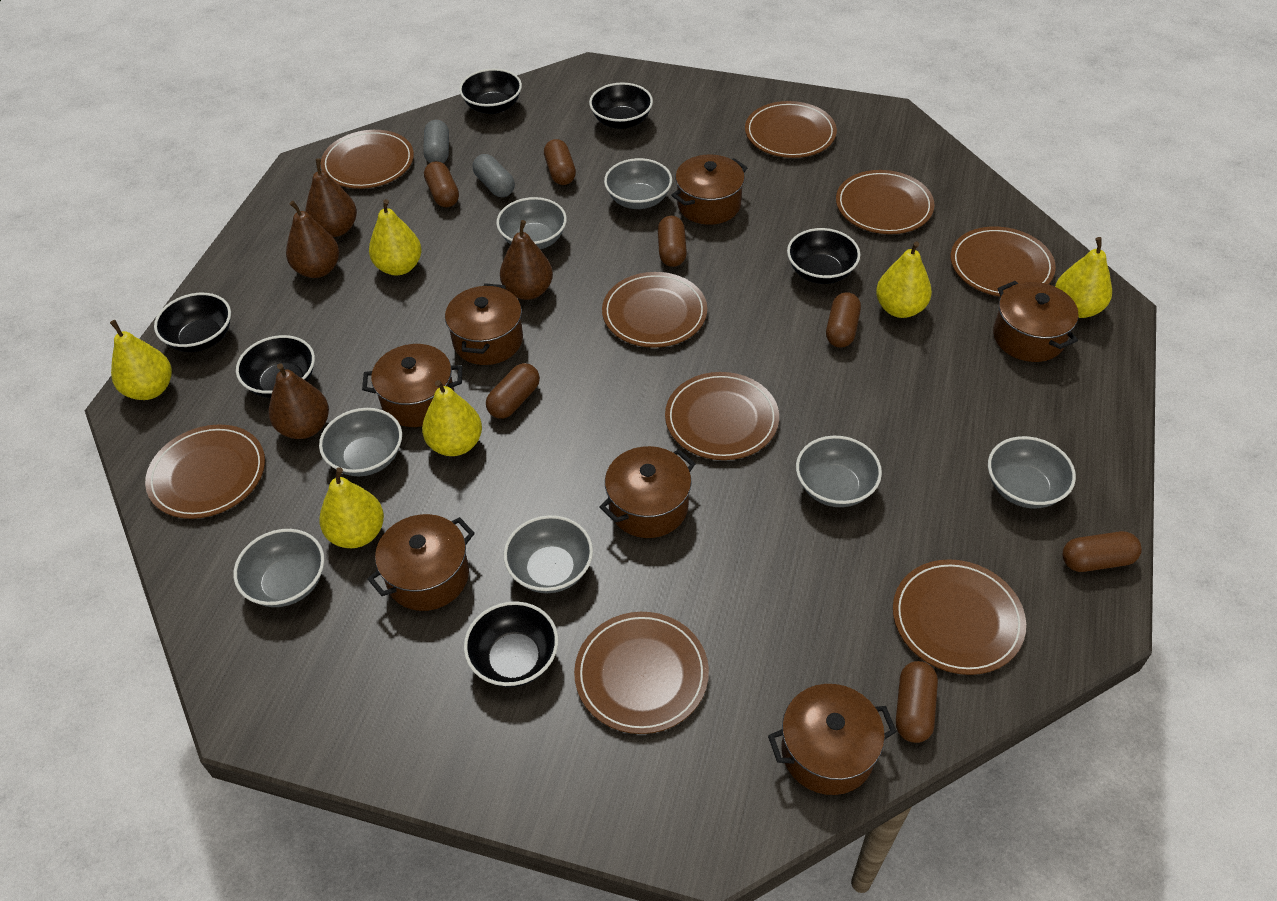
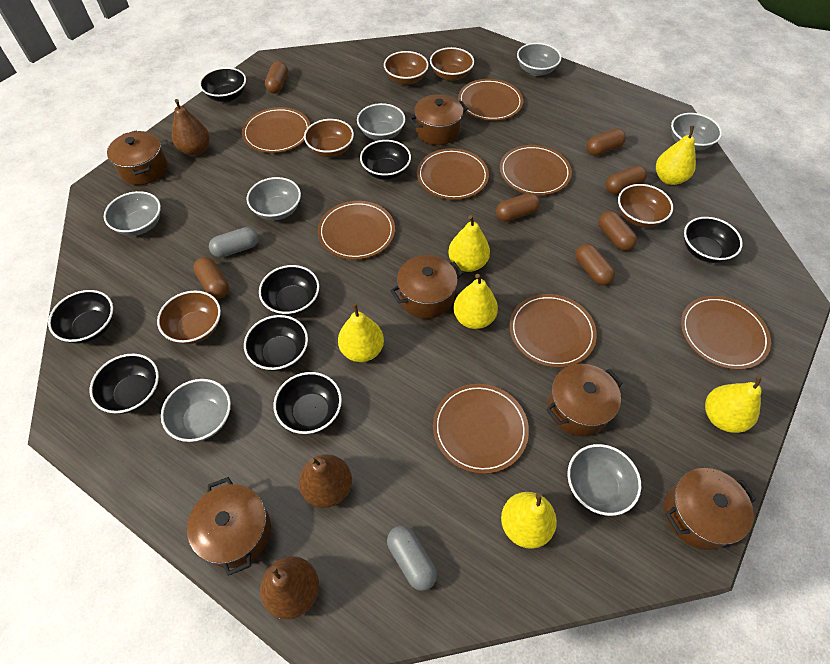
black bowl: [154,293,231,352] [236,335,315,398] [459,69,522,114] [464,601,558,687] [589,82,653,129] [787,228,860,284] = 6 -> [48,290,113,343] [90,354,159,414] [199,67,246,102] [244,315,308,371] [259,265,319,316] [273,372,342,434] [360,140,411,180] [684,217,743,263] = 8
brown bowl: none = 0 -> [157,291,221,344] [304,119,354,157] [384,51,429,85] [430,47,474,81] [618,184,673,227] = 5
brown pear: [269,363,329,439] [286,201,339,278] [305,159,357,237] [500,220,553,300] = 4 -> [172,99,210,156] [260,556,319,620] [299,454,352,508] = 3
brown plate: [145,424,265,519] [321,130,414,189] [574,612,709,734] [602,272,707,348] [665,372,779,460] [745,101,837,158] [836,170,934,234] [893,559,1026,675] [951,227,1056,297] = 9 -> [242,107,310,153] [318,201,395,260] [417,148,489,200] [433,384,529,474] [458,79,523,121] [500,145,572,196] [509,294,597,368] [681,296,771,370] = 8
brown pot: [362,344,462,427] [368,514,475,611] [445,283,523,365] [600,446,696,538] [671,154,747,225] [768,684,897,795] [993,281,1078,362] = 7 -> [107,131,168,185] [187,477,271,576] [390,255,463,319] [409,94,468,145] [546,364,623,436] [664,468,756,550] = 6

